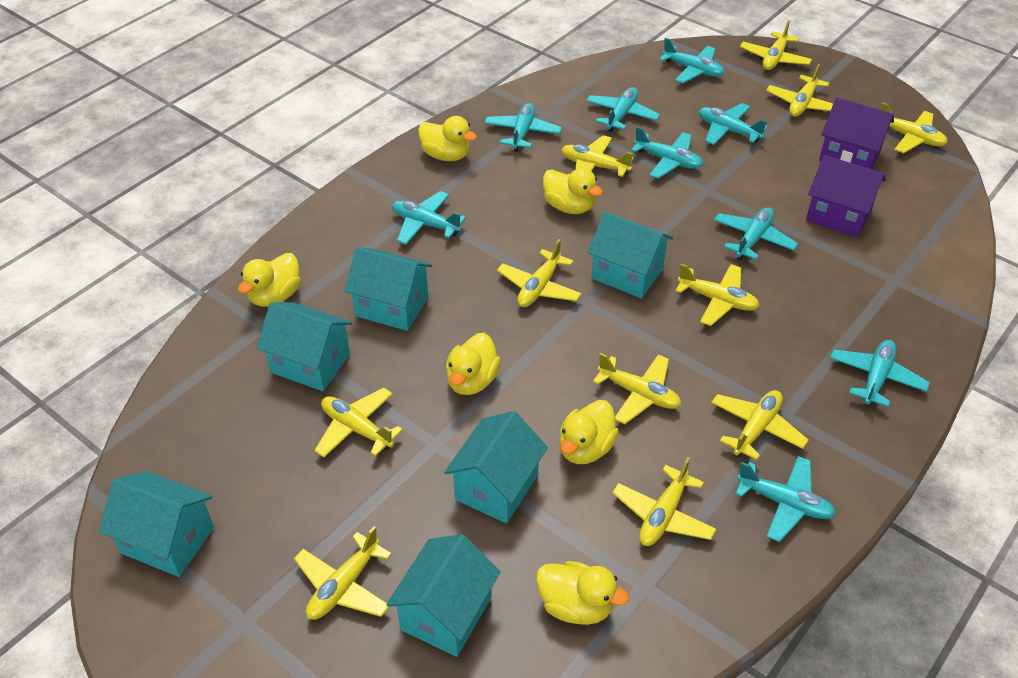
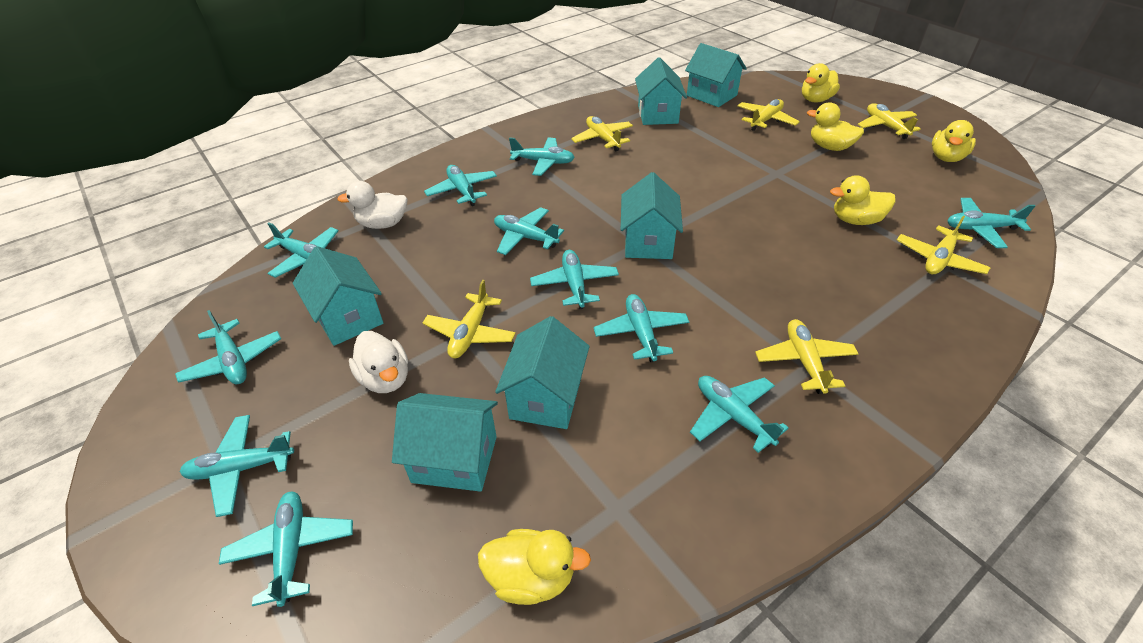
purple house: [806,155,886,237] [819,97,894,169] = 2 -> none = 0
turquoise plane: [392,191,466,245] [484,103,562,152] [586,87,660,132] [631,127,703,179] [659,38,724,84] [699,103,768,145] [714,207,798,260] [735,456,836,542] [830,340,930,407] = 9 -> [175,310,281,384] [180,415,294,517] [219,491,353,607] [264,222,339,278] [424,165,497,206] [494,207,564,255] [509,137,575,176] [530,250,619,309] [593,294,689,362] [690,376,789,453] [948,198,1035,248] = 11
white duck: none = 0 -> [337,181,408,229] [349,331,408,393] = 2
yellow duck: [238,253,301,307] [418,116,477,161] [446,333,501,395] [536,561,629,625] [543,168,603,214] [559,400,619,464] = 6 -> [478,529,591,605] [802,63,840,102] [807,103,864,151] [830,175,896,225] [932,120,976,162] = 5
yellow plane: [294,526,392,620] [314,387,403,458] [497,239,582,307] [561,135,634,177] [593,353,681,425] [612,457,716,546] [675,264,759,326] [711,390,808,460] [740,20,812,70] [766,64,833,117] [881,102,948,153] = 11 -> [423,280,516,358] [571,116,633,151] [737,99,800,131] [755,319,859,394] [858,103,921,139] [897,216,991,274] = 6

